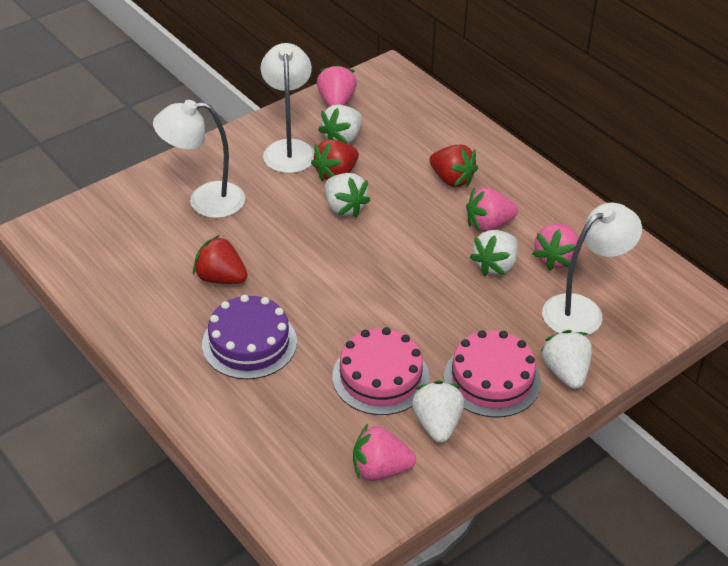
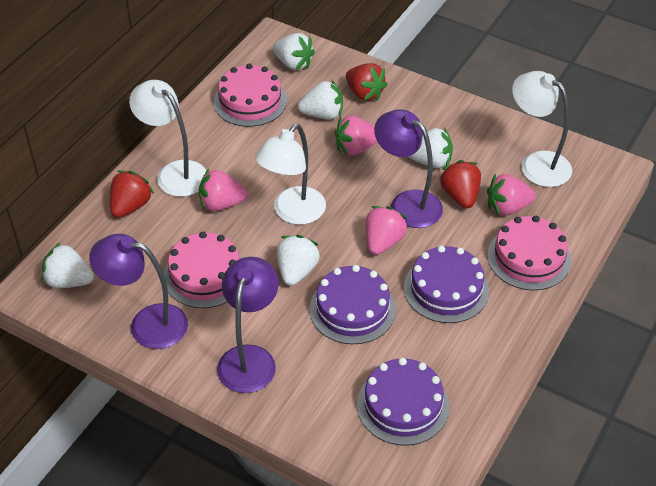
pink cake: [332,327,429,415] [444,330,541,417] = 2 -> [163,232,242,308] [214,63,287,127] [487,216,571,291] = 3
purple cake: [202,295,297,379] = 1 -> [310,265,396,344] [357,358,449,445] [404,246,489,323] = 3
purple lamp: none = 0 -> [89,234,188,349] [217,257,279,393] [374,109,443,228] = 3

